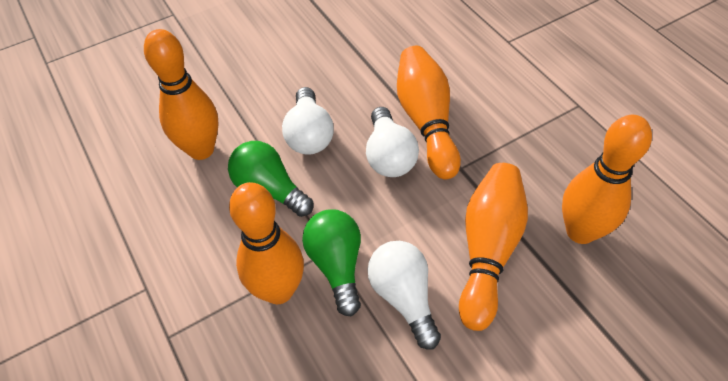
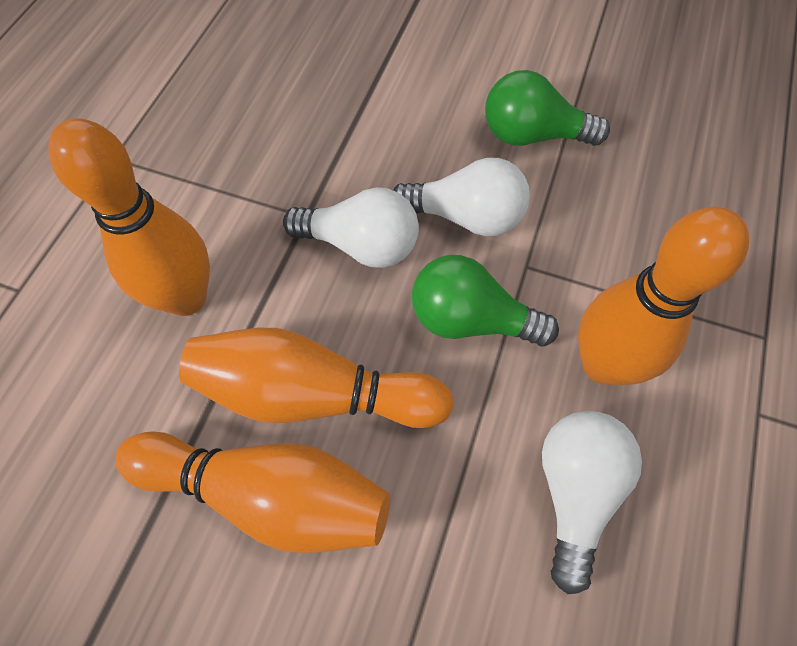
orange bowling pin: [144,29,219,160] [229,182,304,304] [397,46,461,179] [459,163,528,331] [562,115,652,244] = 5 -> [48,119,210,316] [115,431,390,553] [179,328,453,428] [578,207,749,385] = 4

